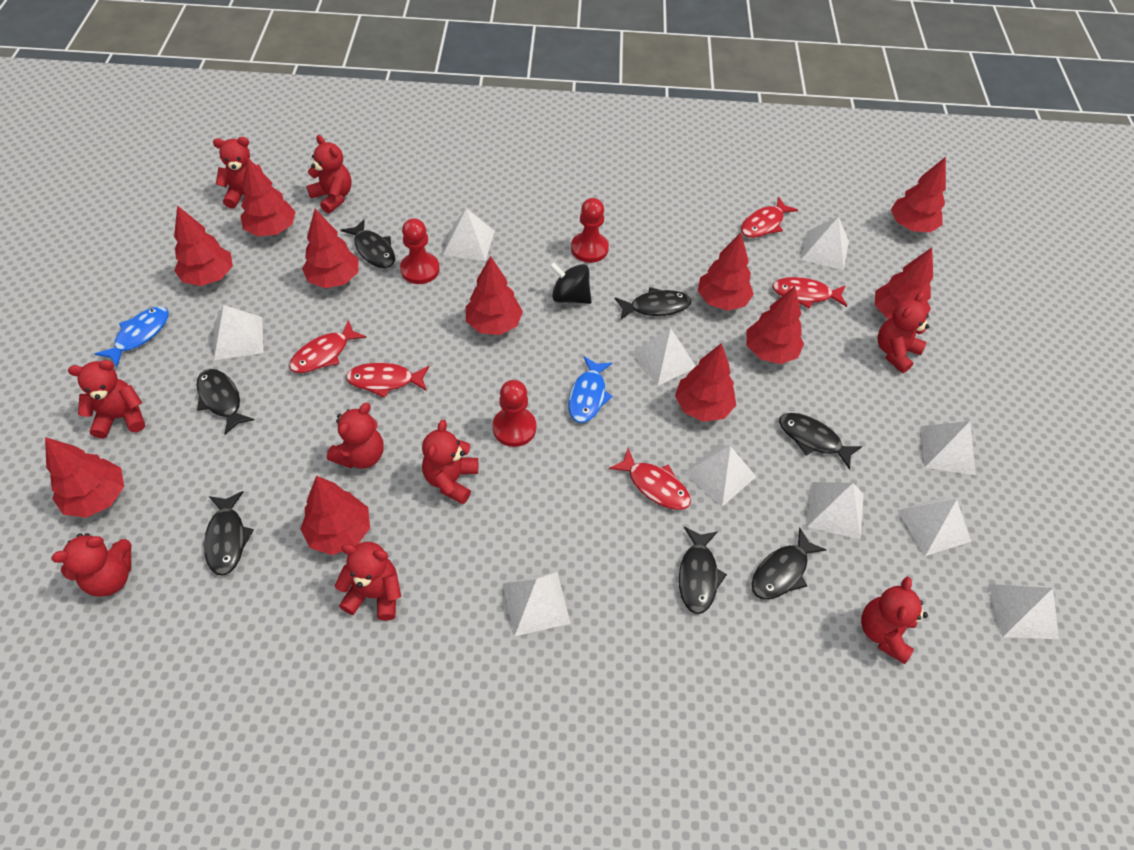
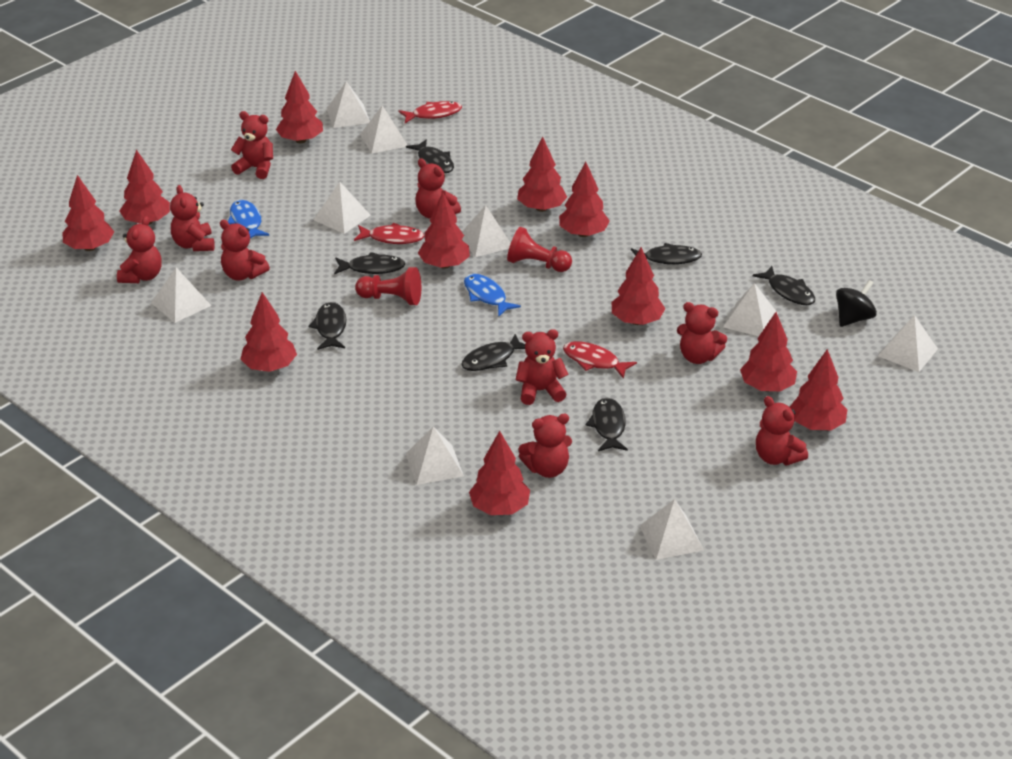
red fish: [289,320,367,373] [346,362,429,398] [609,448,691,510] [741,197,798,238] [772,277,847,309] = 5 -> [354,223,424,244] [398,101,462,123] [563,341,637,379] = 3
red pawn: [400,218,440,284] [492,380,536,447] [571,198,609,263] = 3 -> [355,267,421,305] [507,227,572,272] = 2
white pyramid: [214,305,263,360] [443,208,495,261] [503,572,571,636] [632,328,696,386] [684,444,756,507] [801,217,849,270] [807,482,864,539] [897,497,971,556] [921,421,976,475] [989,584,1059,639] = 10 -> [151,268,212,323] [314,182,371,234] [327,81,370,128] [360,105,408,154] [406,426,464,485] [462,205,511,257] [640,499,704,560] [723,283,778,336] [878,315,938,372] = 9

